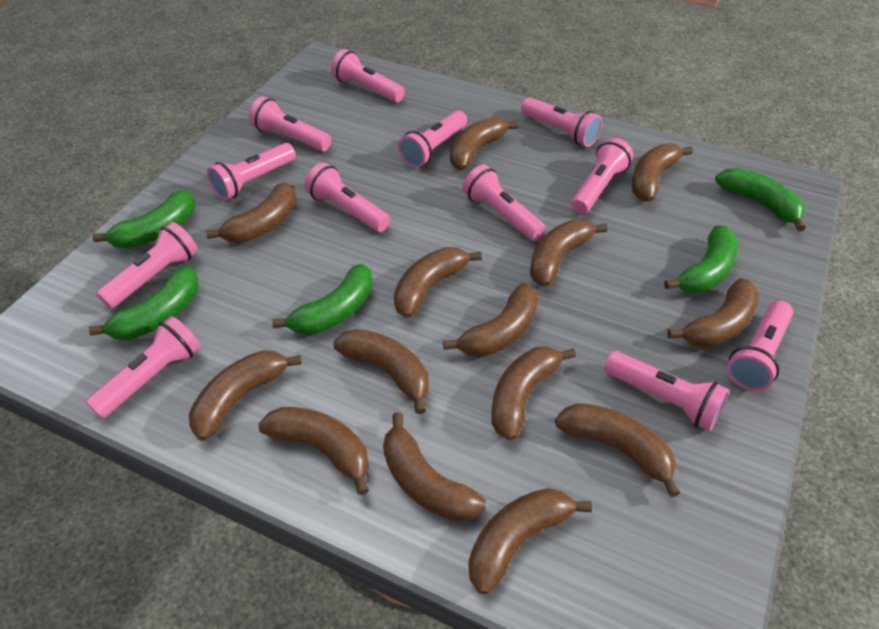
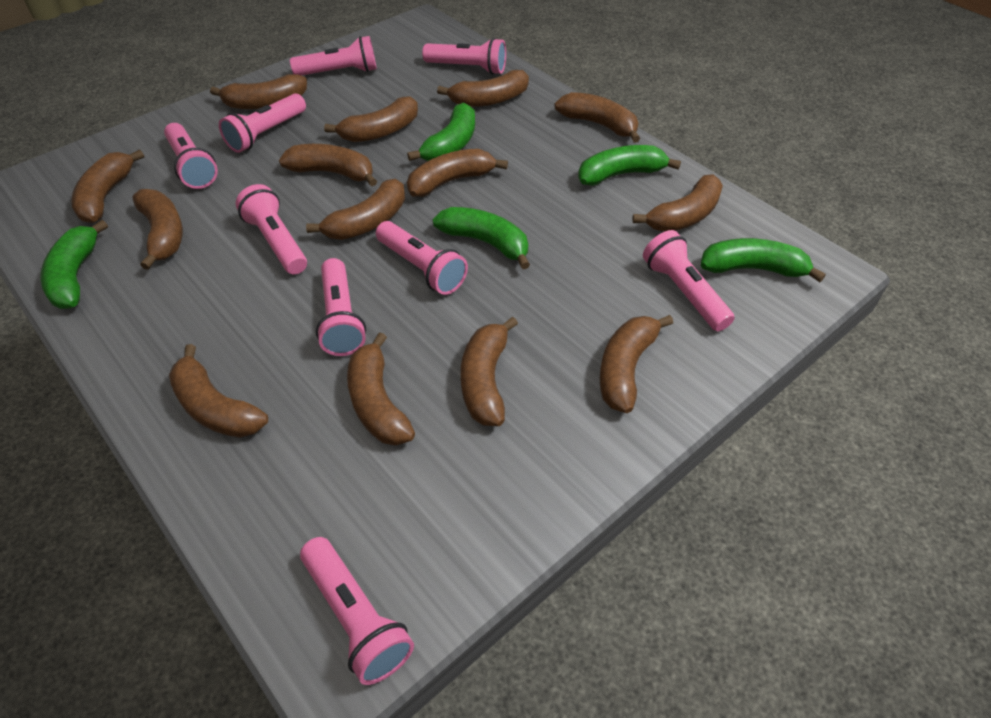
pink flashlight: [85,316,201,418] [96,222,198,309] [207,143,296,200] [249,96,331,152] [305,163,390,232] [331,49,405,103] [398,111,467,168] [463,165,546,241] [521,98,602,147] [571,138,633,214] [604,351,729,431] [727,301,793,391] = 12 -> [164,123,218,189] [219,93,306,153] [236,184,307,274] [290,36,377,76] [300,537,414,685] [316,258,366,356] [376,221,468,295] [422,38,506,75] [643,230,735,331] = 9

